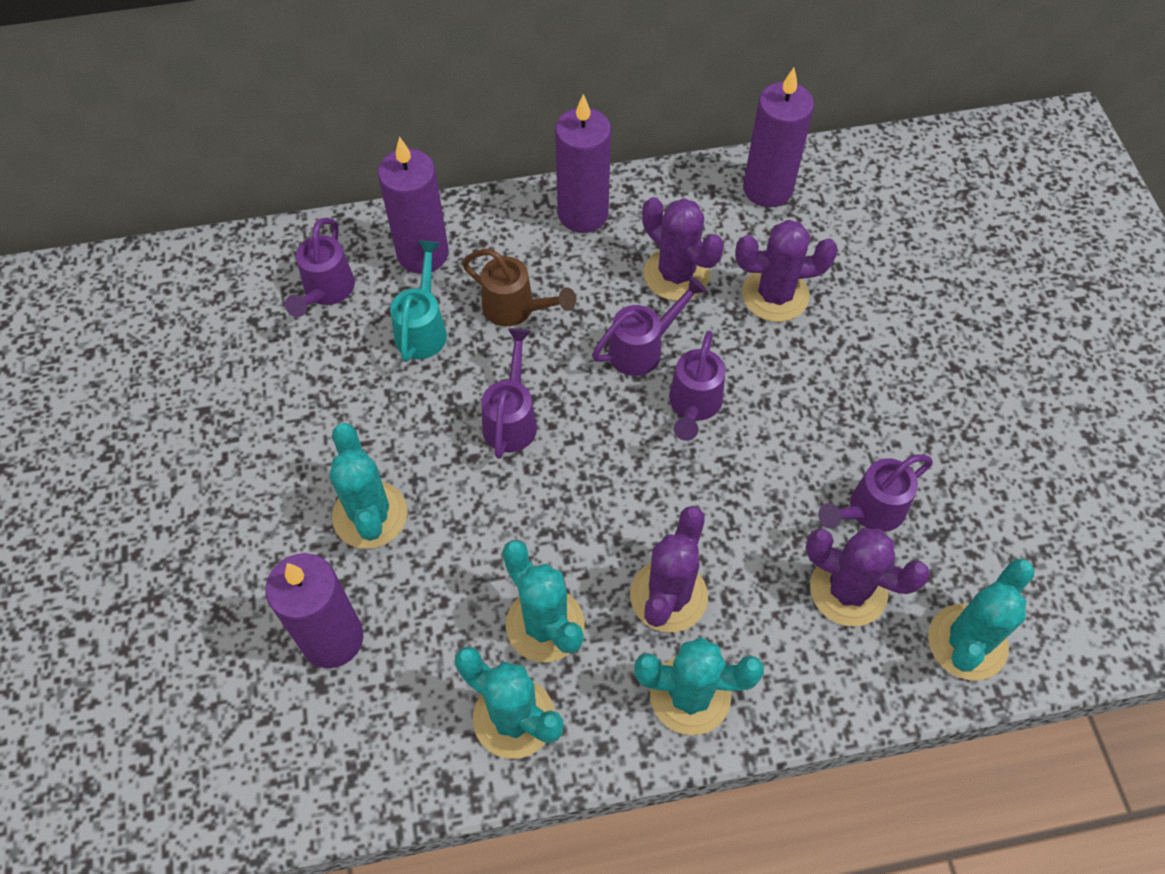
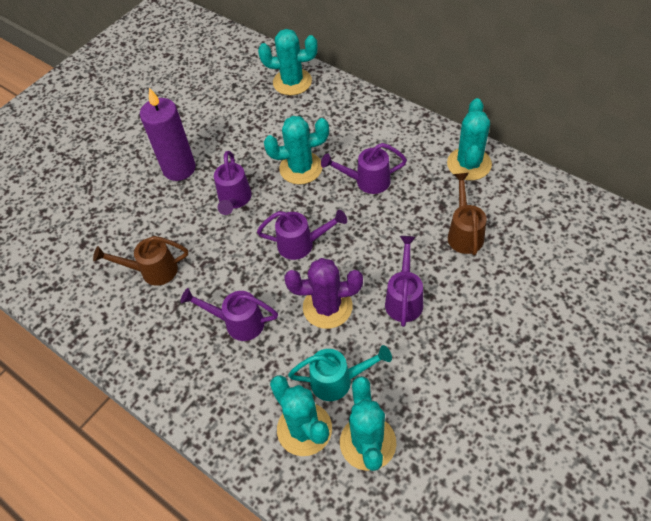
brown watering can: [462,249,576,326] = 1 -> [93,236,188,286] [448,173,487,255] = 2
purple cactus: [630,506,708,632] [642,197,724,301] [735,220,838,322] [806,528,930,627] = 4 -> [284,258,363,329] = 1
purple candle: [265,553,363,668] [378,136,449,274] [555,94,611,233] [743,68,814,207] = 4 -> [140,88,196,181] = 1

